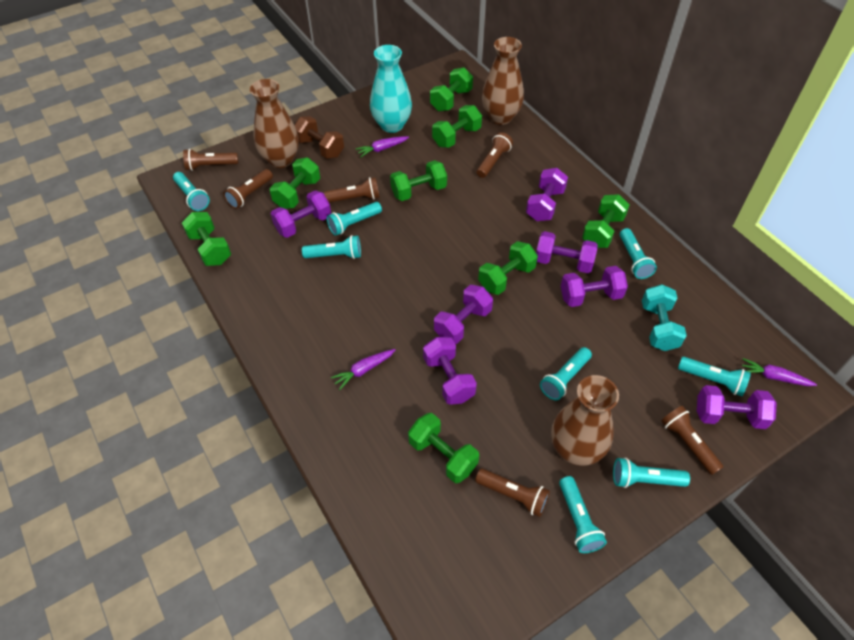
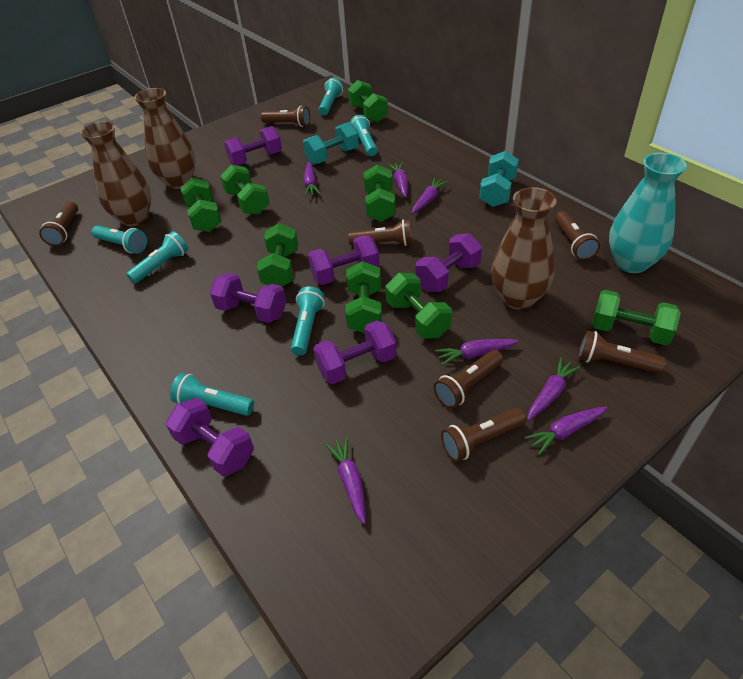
brown dumbbell: [295,116,344,159] = 1 -> none = 0
brown flashlight: [183,149,238,171] [223,169,273,209] [324,177,380,203] [475,469,550,517] [477,132,513,178] [661,406,723,475] = 6 -> [39,202,78,246] [261,106,310,127] [348,219,413,246] [434,350,503,409] [441,408,526,462] [555,211,600,260] [578,330,666,374] = 7
purple carrot: [331,349,395,390] [356,136,409,157] [742,358,817,386] = 3 -> [304,162,320,196] [325,437,366,524] [388,162,408,197] [412,178,448,214] [435,339,519,365] [524,406,608,455] [527,357,581,421] = 7
purple dumbbell: [271,190,331,238] [423,337,477,405] [434,285,493,344] [526,168,568,221] [536,231,598,273] [561,266,628,307] [697,385,777,429] = 7 -> [166,398,254,477] [210,273,287,323] [224,126,282,166] [308,235,379,285] [313,320,397,384] [416,233,482,292] = 6
turquoise dumbbell: [642,284,687,351] = 1 -> [303,122,359,165] [479,151,519,207] = 2
turquoise flashlight: [173,172,210,211] [302,235,361,259] [327,202,382,236] [540,347,592,400] [559,476,607,553] [613,458,690,488] [620,228,657,279] [678,357,751,396] = 8 -> [91,225,147,254] [126,231,188,284] [170,373,254,416] [291,286,325,356] [318,77,343,115] [350,115,378,156] = 6

